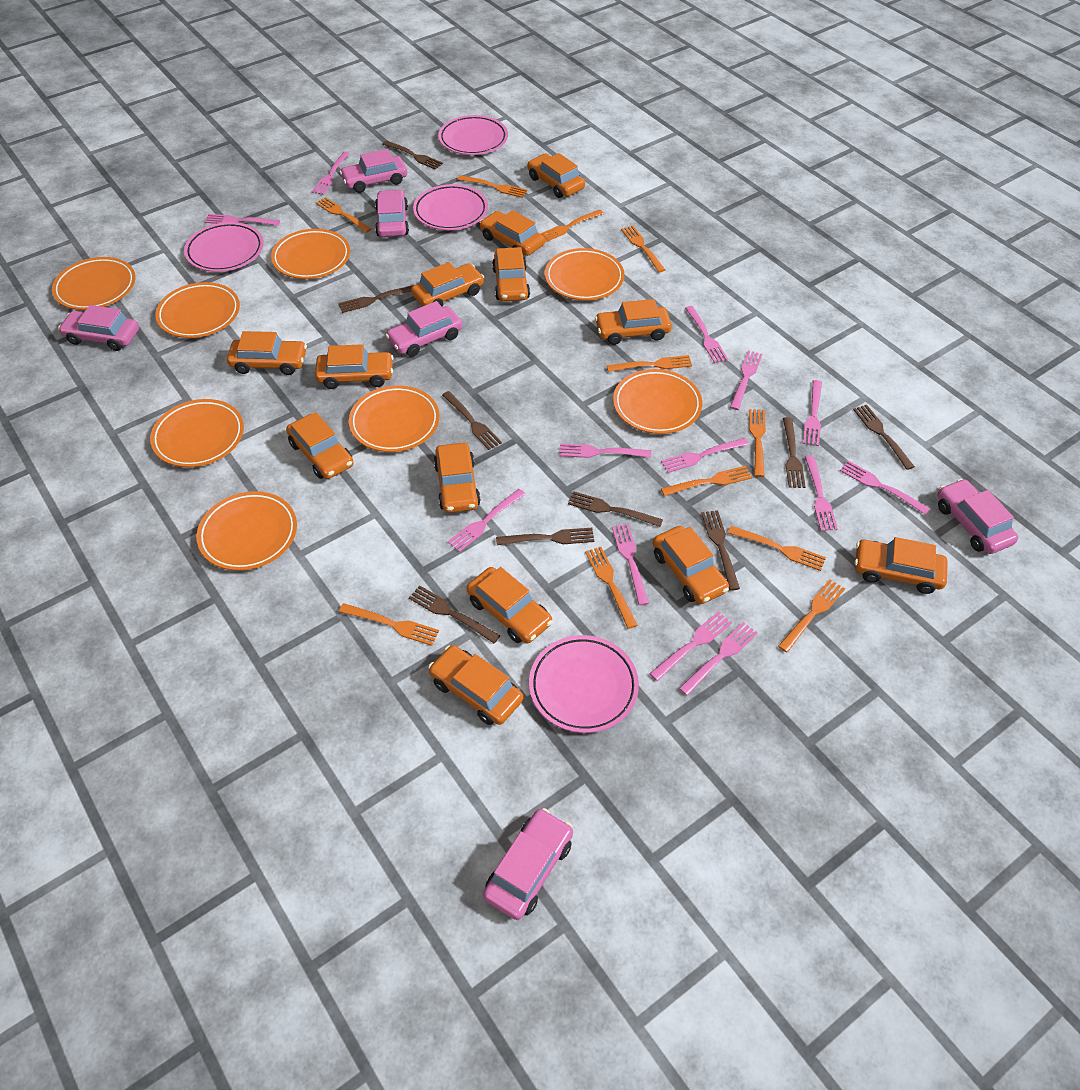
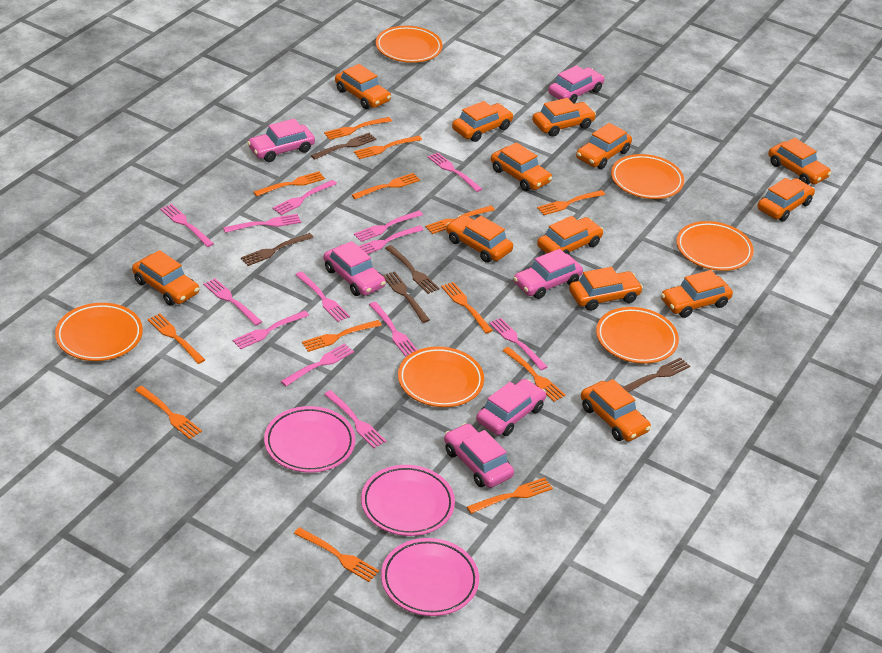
brown fork: [338,285,414,313] [383,141,443,170] [409,585,500,643] [442,391,502,450] [496,528,594,545] [568,491,663,527] [701,510,740,591] [783,417,806,488] [853,405,915,470] = 9 -> [241,233,314,266] [311,133,376,160] [382,271,430,323] [385,245,440,294] [623,357,690,393] = 5
orange fork: [316,197,371,233] [339,603,439,646] [457,175,527,198] [540,209,604,242] [585,547,638,629] [607,355,692,372] [621,226,665,272] [661,466,752,496] [728,526,826,571] [749,409,766,477] [778,579,845,653] = 11 -> [135,386,202,439] [147,313,205,364] [254,171,325,196] [294,527,379,582] [302,320,382,352] [324,117,392,140] [352,173,420,199] [354,136,422,159] [425,206,495,234] [441,282,493,333] [467,477,553,514] [502,347,566,402] [537,190,605,215] = 13
orange plate: [52,257,136,310] [150,399,244,467] [155,282,240,338] [197,491,297,571] [271,229,350,279] [349,385,440,452] [545,248,624,300] [613,369,702,434] = 8 -> [55,303,143,361] [376,26,443,63] [398,346,484,407] [596,307,679,364] [611,154,684,199] [676,221,754,271] = 6
pink plate: [184,222,264,272] [413,184,488,230] [438,115,508,155] [529,635,639,733] = 4 -> [264,406,355,473] [361,465,455,536] [381,538,479,616] = 3

